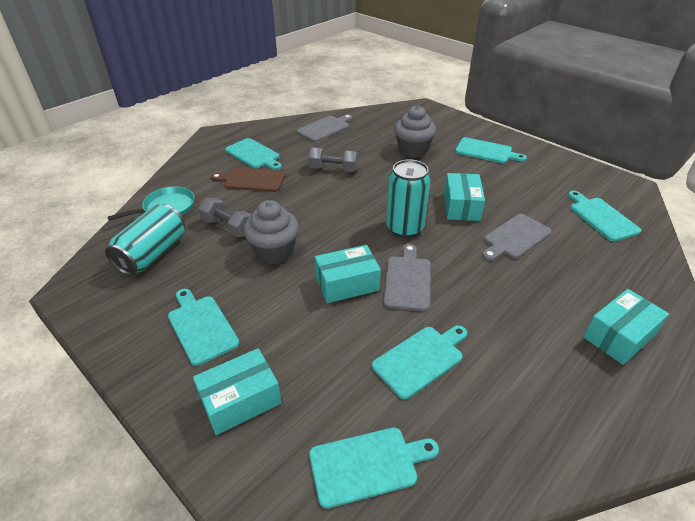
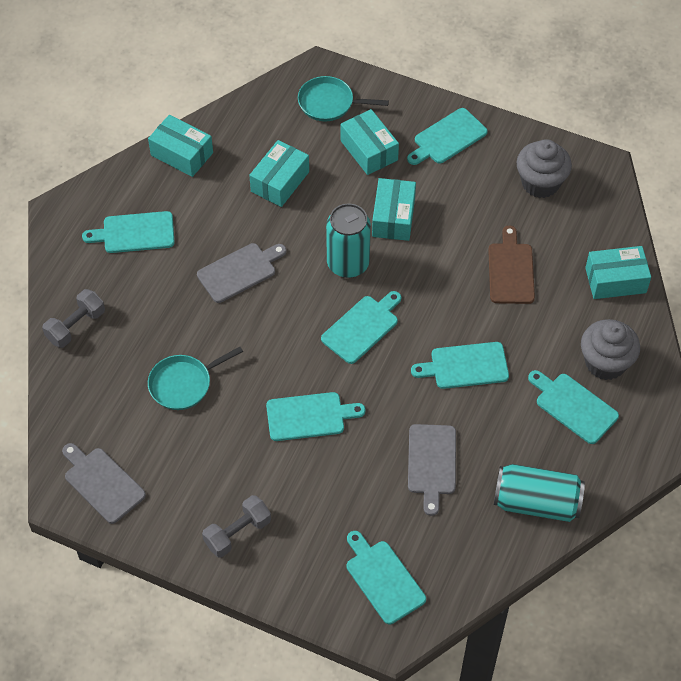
turquoise box: [193,348,281,435] [315,245,381,303] [444,173,485,221] [583,289,669,365] = 4 -> [148,115,213,177] [249,140,309,207] [341,109,399,175] [372,178,416,241] [585,246,651,299] = 5
turquoise cutting board: [168,289,240,366] [225,138,282,170] [309,427,439,508] [372,325,467,399] [455,137,527,163] [568,191,642,242] = 6 -> [82,211,175,253] [266,392,365,441] [321,291,401,364] [347,531,426,624] [407,108,488,165] [411,342,509,389] [528,370,619,444] = 7
turquoise pan: [108,187,195,221] = 1 -> [148,347,243,410] [298,76,389,121] = 2

